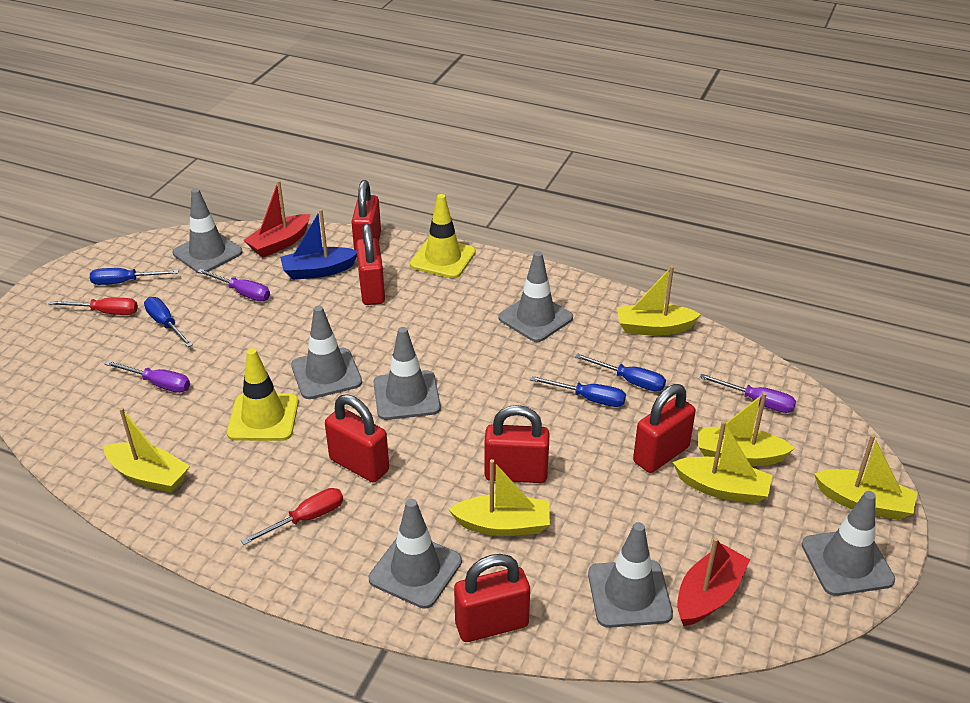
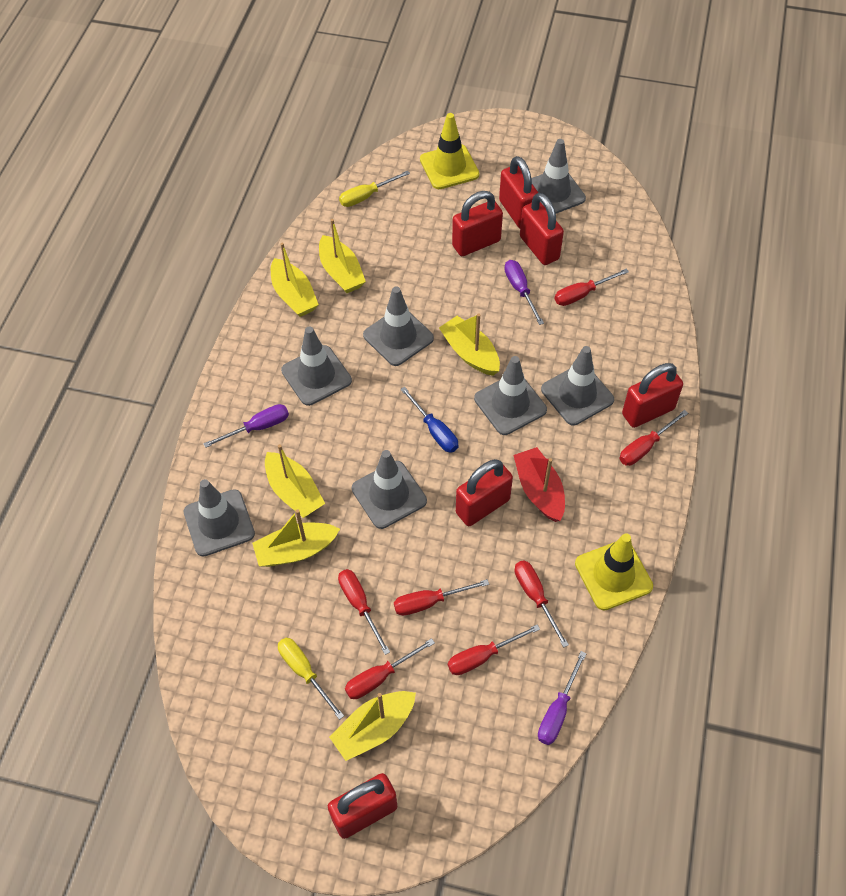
blue boat: [280,209,357,280] = 1 -> none = 0
blue screwdriver: [90,268,179,285] [144,297,193,347] [530,376,626,407] [575,353,666,392] = 4 -> [400,387,458,453] = 1
red boat: [244,180,310,257] [677,537,750,626] = 2 -> [513,447,565,522] = 1
red screwdriver: [49,298,138,315] [241,488,343,545] = 2 -> [338,569,390,655] [345,638,435,699] [394,579,489,616] [448,624,540,675] [515,561,569,648] [555,268,629,306] [619,410,688,466] = 7
yellow screwdriver: none = 0 -> [278,638,344,720] [339,171,410,207] = 2

